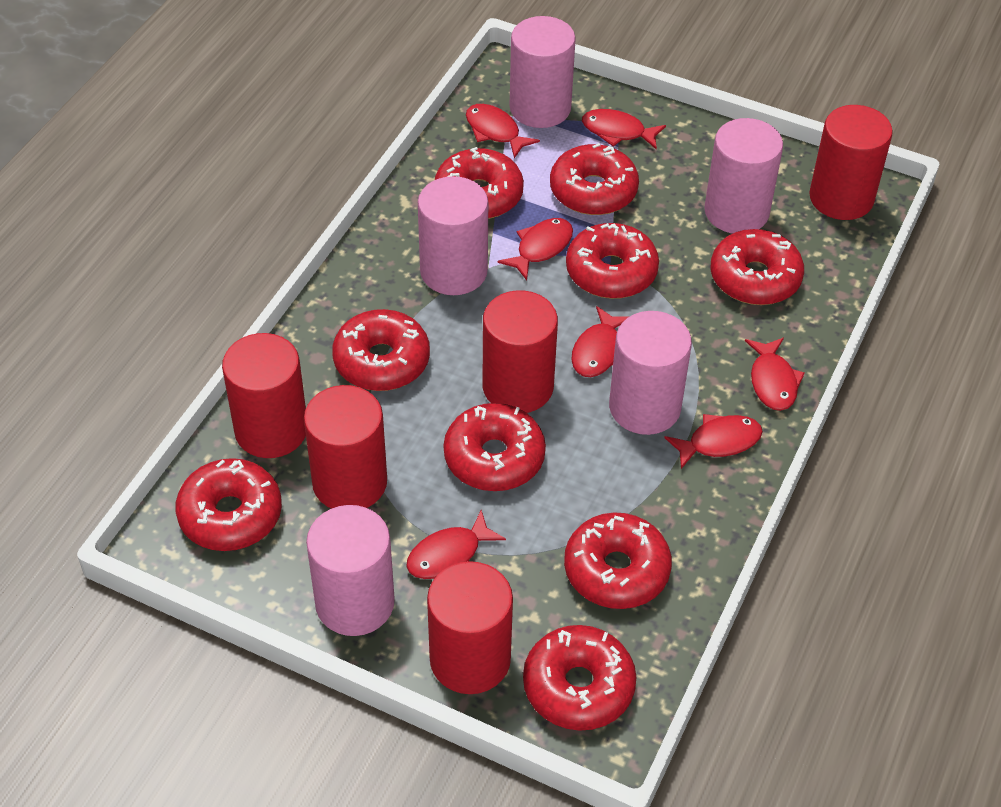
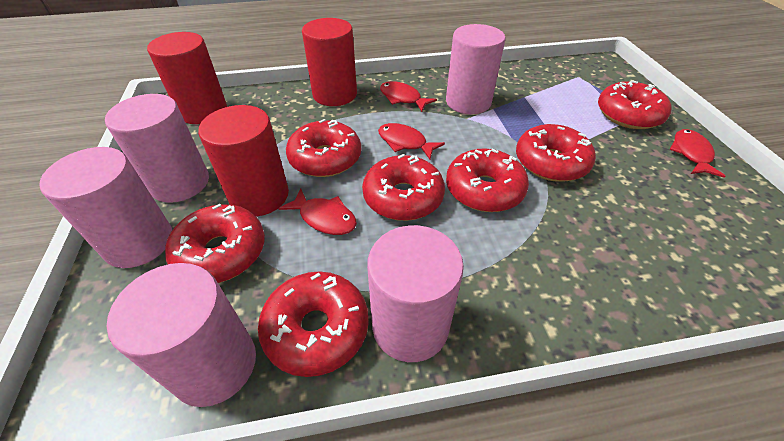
red cylinder: [222,333,306,458] [304,385,387,509] [427,561,513,694] [482,290,558,413] [809,105,893,220] = 5 -> [147,32,227,124] [198,105,289,216] [302,18,357,106] = 3
red donut: [176,458,282,551] [332,309,430,391] [435,147,524,219] [444,403,546,491] [523,625,636,731] [550,143,639,215] [564,513,672,609] [566,223,659,299] [711,229,804,305] = 9 -> [165,204,265,283] [258,271,369,377] [286,119,361,177] [362,154,445,221] [446,148,529,212] [516,124,596,182] [598,80,672,129] = 7
red fish: [406,510,506,579] [466,104,540,158] [497,218,573,280] [571,306,628,377] [582,109,666,149] [664,414,763,469] [745,338,805,411] = 7 -> [278,188,357,235] [378,123,445,159] [380,81,437,112] [670,129,726,178] = 4

